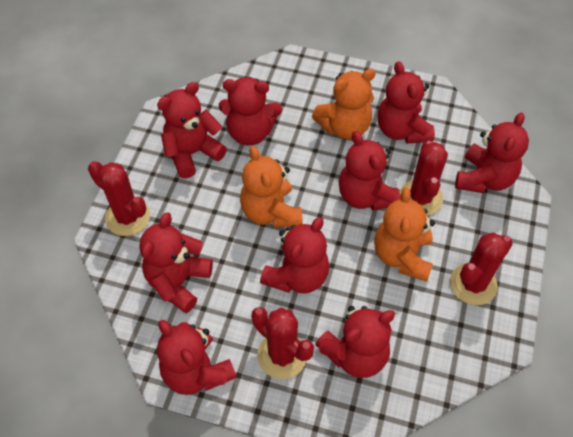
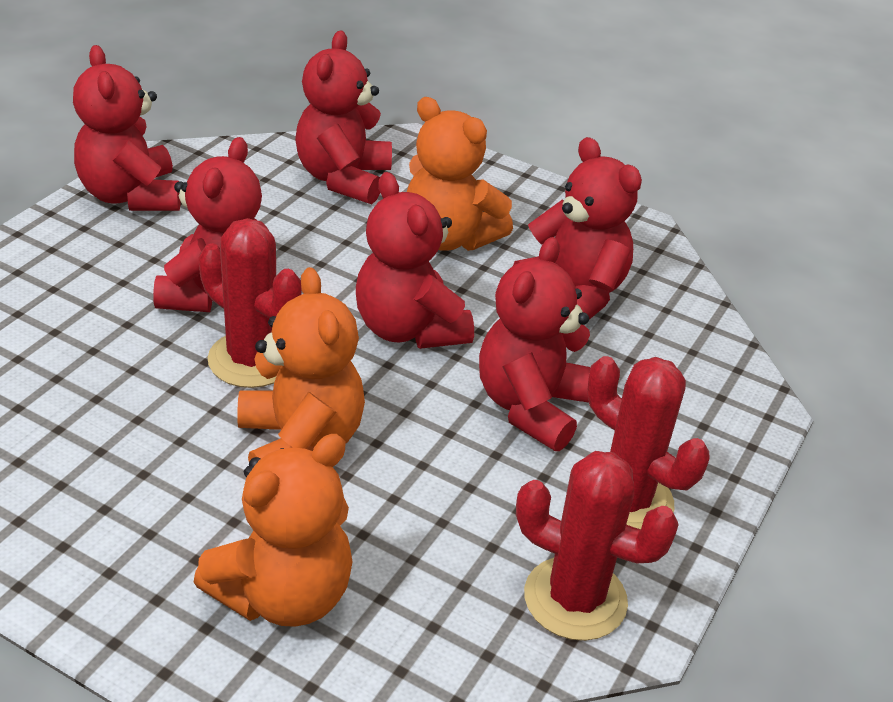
red cactus: [88,161,150,236] [251,307,314,379] [400,141,448,216] [450,232,513,305] = 4 -> [198,218,302,388] [516,451,679,641] [587,356,709,529] = 3
red teddy bear: [140,212,213,313] [157,82,227,179] [157,320,237,395] [219,77,282,145] [260,217,329,293] [315,306,395,378] [339,131,401,211] [378,61,435,144] [455,112,529,193] = 9 -> [73,45,181,211] [153,137,262,312] [295,31,392,204] [356,172,474,349] [479,237,591,451] [513,137,642,320] = 6

